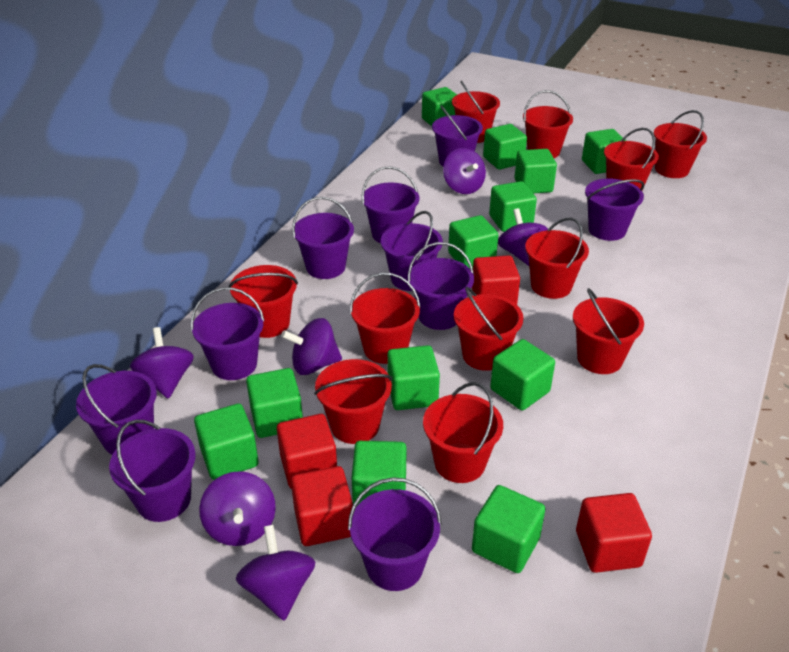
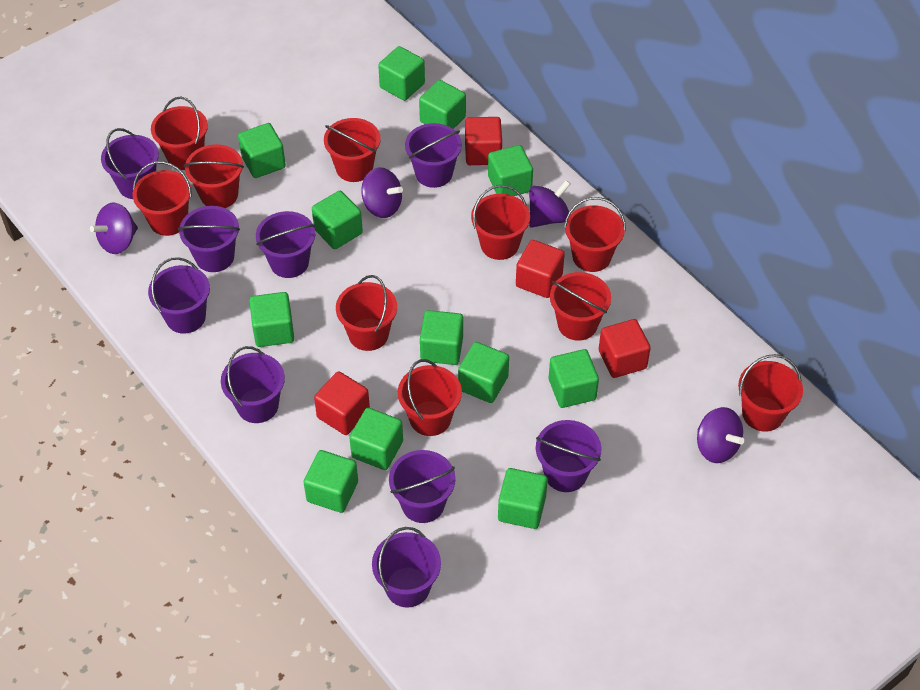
purple bucket: [76,364,157,455] [109,420,196,522] [191,287,265,380] [292,197,354,279] [348,477,442,591] [362,166,420,243] [381,211,443,291] [408,242,474,330] [432,105,483,166] [585,179,644,241] = 10 -> [101,128,159,199] [148,257,210,334] [178,206,240,272] [221,346,285,423] [256,211,315,278] [372,527,441,608] [389,450,456,523] [405,123,462,188] [536,420,601,492] = 9
purple spinning top: [130,327,194,399] [199,471,276,546] [236,525,315,620] [281,318,342,375] [443,148,486,194] [498,208,548,266] = 6 -> [90,203,138,254] [361,167,403,218] [529,180,570,228] [697,407,744,463] = 4
red bucket: [229,265,298,338] [314,359,392,444] [350,272,421,364] [423,382,503,483] [452,81,500,143] [454,287,524,371] [523,90,573,158] [525,217,589,299] [573,288,644,374] [604,128,659,188] [654,110,707,178] = 11 -> [133,161,192,236] [151,97,208,170] [184,144,244,208] [324,118,381,182] [336,275,397,351] [398,359,462,436] [471,185,530,260] [550,272,611,341] [564,197,626,272] [738,354,803,432] = 10

